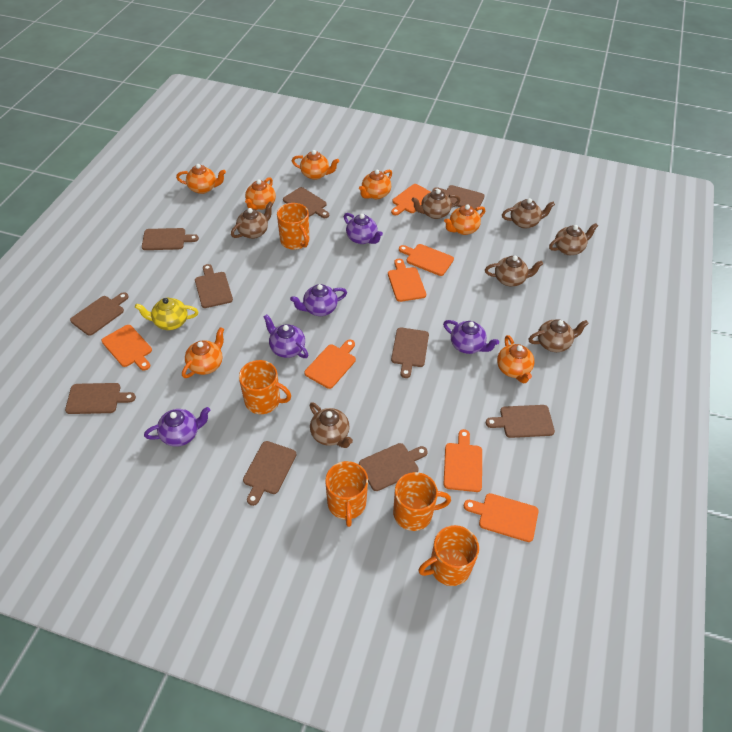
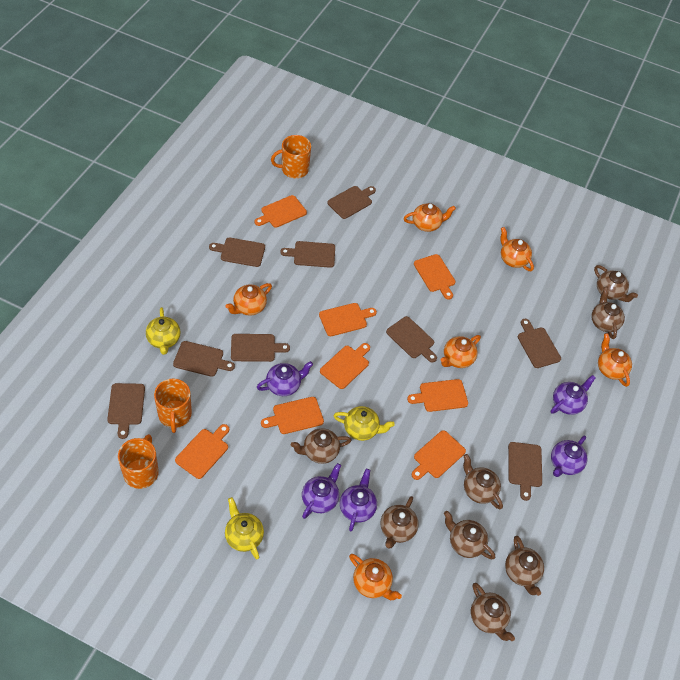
brown cutting board: [65,383,136,414] [70,292,129,336] [142,228,199,250] [195,264,233,308] [243,441,296,506] [283,187,329,218] [359,443,428,491] [391,328,429,378] [433,185,485,211] [486,405,555,438] = 10 -> [107,383,145,439] [173,341,235,377] [209,238,265,267] [231,334,290,362] [280,241,335,268] [327,186,376,219] [386,316,437,362] [508,442,542,501] [518,319,561,368] = 9
brown teapot: [231,202,273,239] [309,402,353,448] [411,189,460,219] [485,256,543,287] [502,198,555,229] [529,319,589,352] [549,223,598,255] = 7 -> [291,428,351,464] [380,496,419,548] [444,511,495,560] [463,454,503,509] [471,583,515,641] [505,536,544,596] [591,287,625,339] [594,265,638,302] = 8
orange cutting board: [102,325,152,371] [304,340,356,389] [388,259,426,302] [391,184,431,215] [399,244,454,276] [444,429,482,492] [464,493,538,542] = 7 -> [175,424,229,479] [255,195,307,228] [261,397,324,434] [319,303,377,336] [320,343,370,389] [407,379,468,412] [412,430,466,480] [414,254,456,300] = 8
orange mug: [239,360,291,414] [277,203,309,250] [325,461,368,527] [393,472,451,531] [418,525,479,586] = 5 -> [118,434,159,489] [154,378,192,433] [271,135,311,178] = 3
orange teapot: [176,164,226,194] [182,327,224,378] [245,177,276,210] [292,150,339,180] [359,170,392,199] [444,205,485,235] [497,335,534,383] = 7 -> [226,283,272,316] [349,554,402,600] [404,203,456,232] [441,335,481,368] [500,227,534,271] [598,333,632,387] = 6
yellow teapot: [135,298,199,330] = 1 -> [146,307,181,355] [225,497,264,559] [333,406,395,441] = 3

